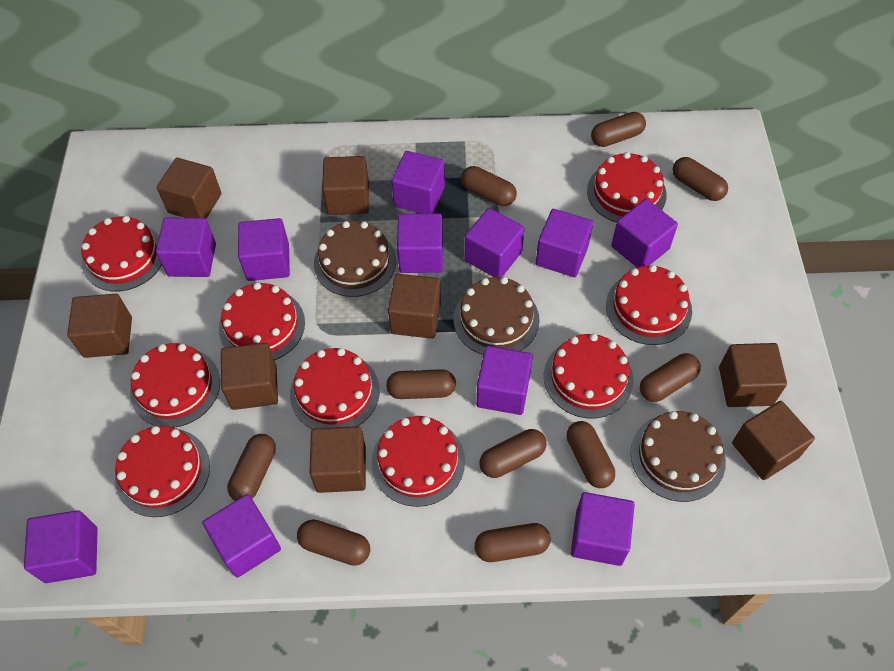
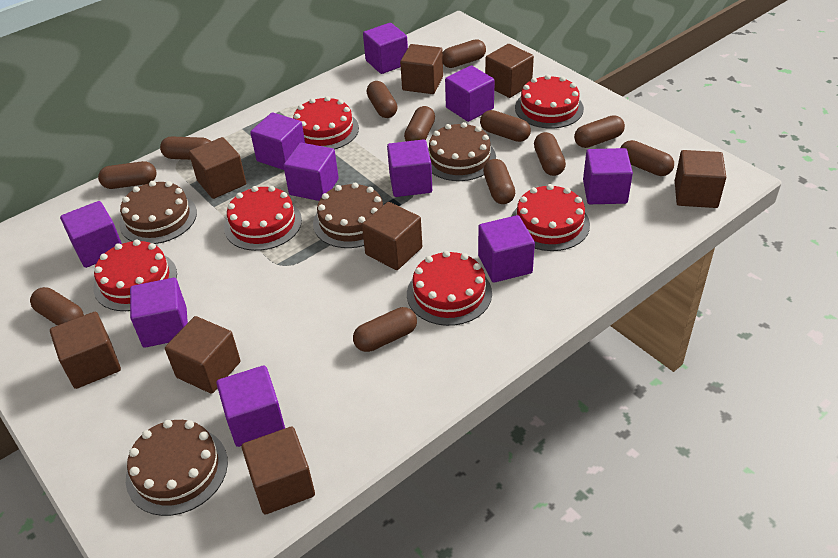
brown cake: [314,221,396,297] [454,277,540,355] [630,411,726,502] = 3 -> [119,181,197,244] [126,420,228,516] [313,183,384,248] [428,122,496,181] = 4
brown capsule: [227,434,276,501] [297,519,370,566] [386,369,456,399] [461,166,517,206] [474,523,551,562] [479,429,547,478] [567,421,615,488] [591,112,646,147] [640,353,701,402] [672,157,728,201] = 10 -> [30,287,84,326] [98,161,157,189] [160,136,211,160] [353,307,417,352] [367,81,397,118] [404,106,435,141] [443,39,486,68] [480,110,531,142] [483,159,515,204] [534,132,566,176] [574,115,625,148] [620,140,674,176] = 12
purple cube: [24,510,98,583] [156,217,216,277] [202,494,281,578] [238,218,290,281] [391,151,445,214] [397,213,443,273] [465,208,524,277] [476,346,533,415] [536,209,593,277] [571,492,635,566] [611,199,678,268] = 11 -> [60,201,122,268] [130,278,188,348] [216,365,285,447] [250,112,305,170] [283,143,339,201] [363,23,408,74] [387,139,432,197] [445,65,495,122] [478,215,535,283] [583,148,633,204] = 10
red cake: [82,216,162,291] [115,426,210,517] [130,343,220,428] [219,282,305,360] [290,348,380,429] [371,416,465,507] [544,333,634,418] [587,152,667,223] [606,265,692,345] = 9 -> [93,239,177,311] [224,186,302,251] [293,96,359,150] [407,251,492,326] [511,184,590,251] [515,74,584,128] = 6

